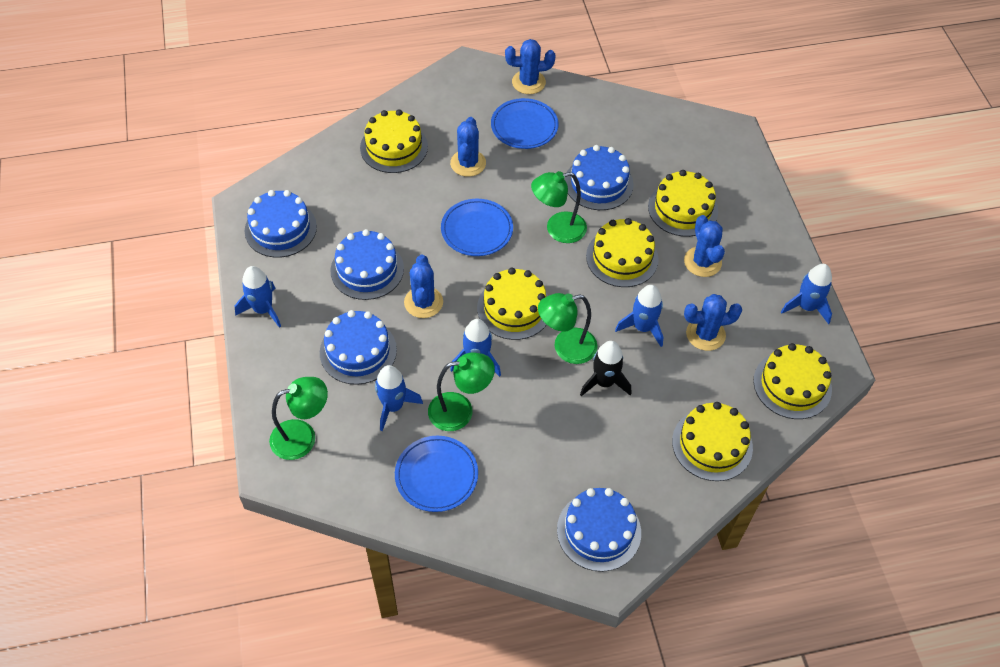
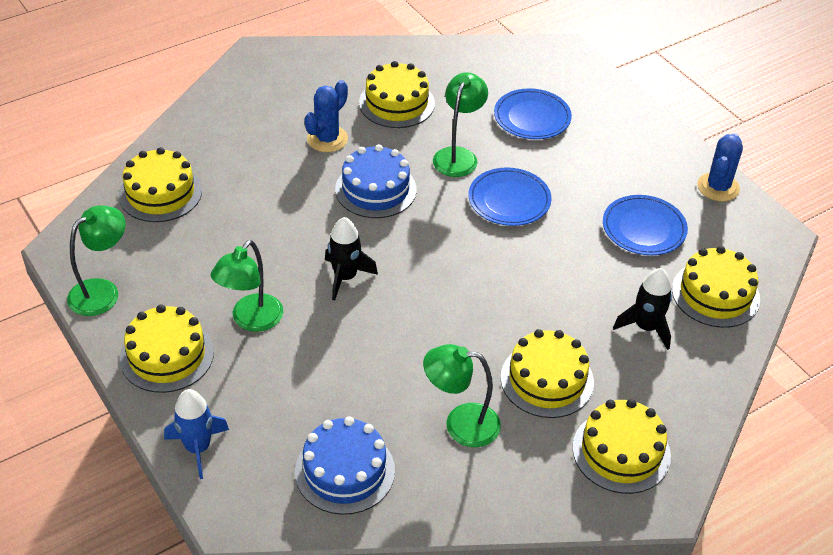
black rocket: [580,341,631,396] = 1 -> [325,217,378,301] [613,268,672,350] = 2
blue cactus: [404,254,443,318] [450,117,486,177] [505,39,555,94] [684,215,725,277] [684,294,742,351] = 5 -> [305,80,348,152] [697,133,743,202] = 2
blue cake: [245,190,317,258] [320,310,397,385] [330,229,404,300] [557,488,641,572] [565,145,634,210] = 5 -> [295,416,395,515] [335,144,417,218] = 2
blue rocket: [234,266,281,328] [375,365,423,431] [450,319,501,377] [615,285,663,347] [781,264,832,324] = 5 -> [164,389,229,479] = 1

